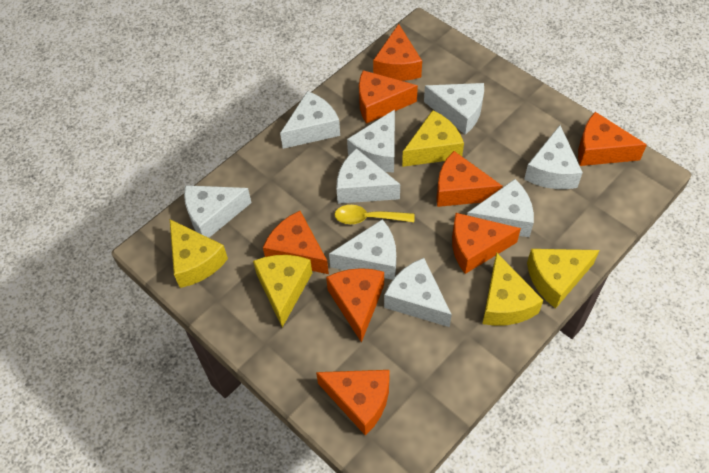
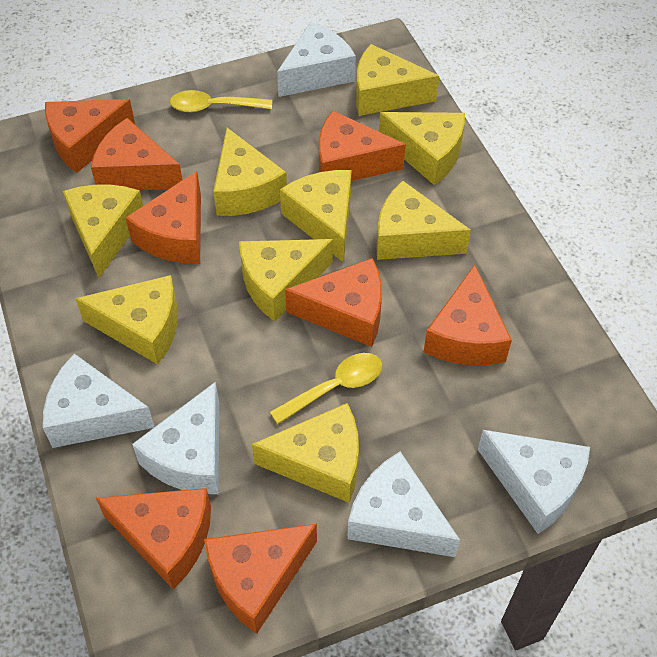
white cheese: [184,185,252,238] [280,91,340,149] [329,219,396,280] [336,148,400,204] [347,109,395,173] [384,258,452,327] [424,83,484,135] [467,179,534,237] [524,125,583,189] = 9 -> [43,354,154,448] [132,382,219,494] [277,22,356,97] [347,452,460,557] [478,430,590,534] = 5
yellow cheese: [170,219,228,288] [253,255,312,327] [402,110,464,167] [482,253,544,326] [527,249,600,309] = 5 -> [63,185,143,278] [75,275,178,364] [213,128,287,216] [239,239,333,321] [252,403,359,503] [280,170,352,263] [356,44,439,116] [377,181,471,260] [379,112,465,185] = 9
yellow spoon: [335,205,414,224] = 1 -> [170,90,272,113] [270,353,382,424] = 2

